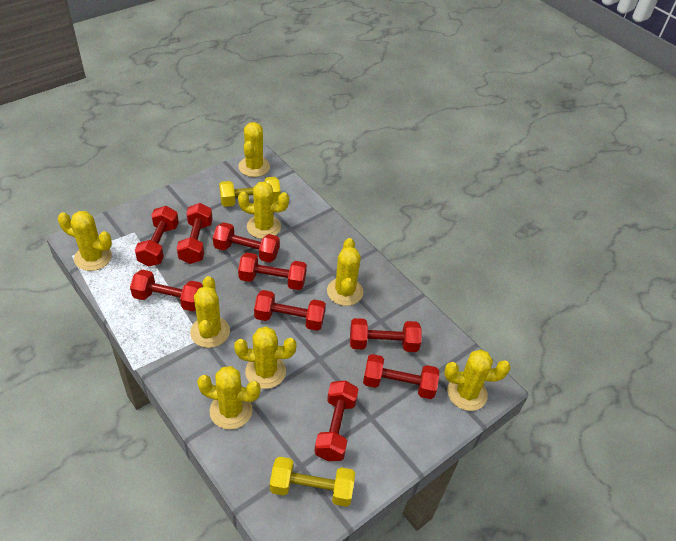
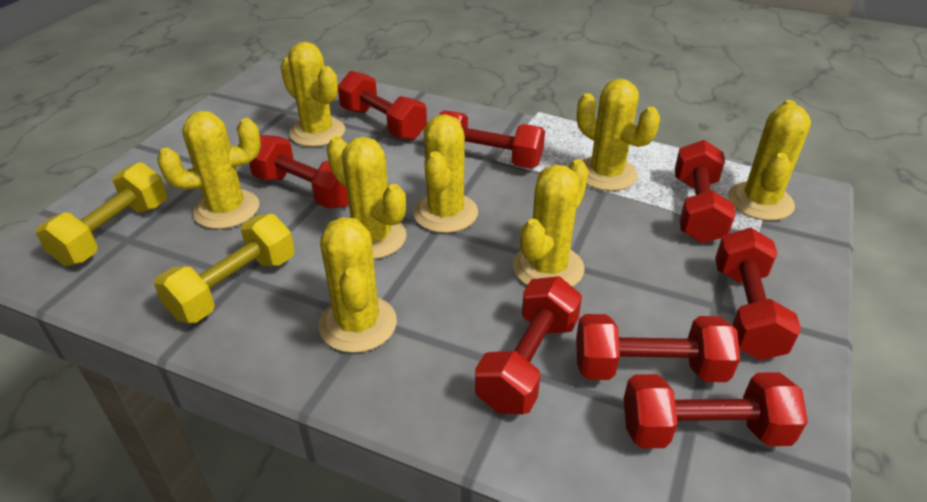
red dumbbell: [130,270,203,311] [135,206,179,267] [177,203,213,264] [213,222,280,263] [238,253,307,290] [254,290,326,331] [314,381,358,461] [350,318,422,352] [363,354,439,399] = 9 -> [249,135,349,209] [338,71,427,140] [439,111,545,168] [475,276,582,414] [576,314,740,382] [624,372,808,448] [675,140,736,243] [715,228,801,360] = 8

